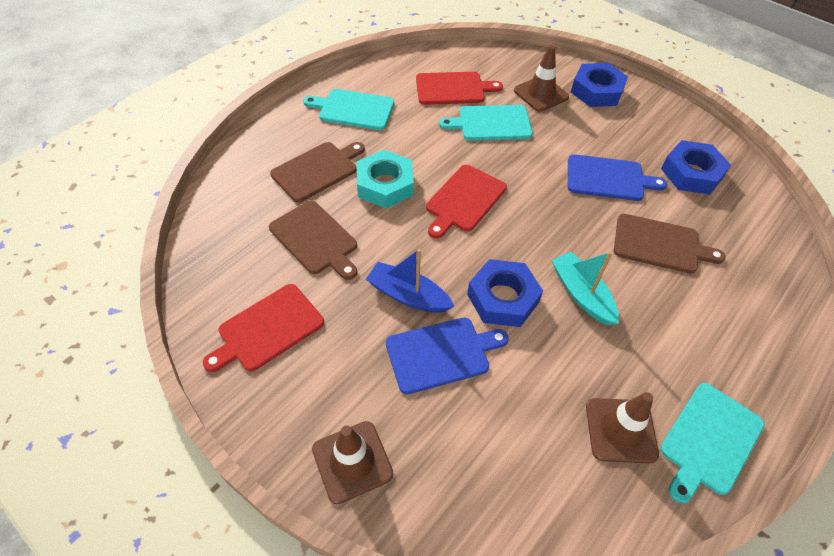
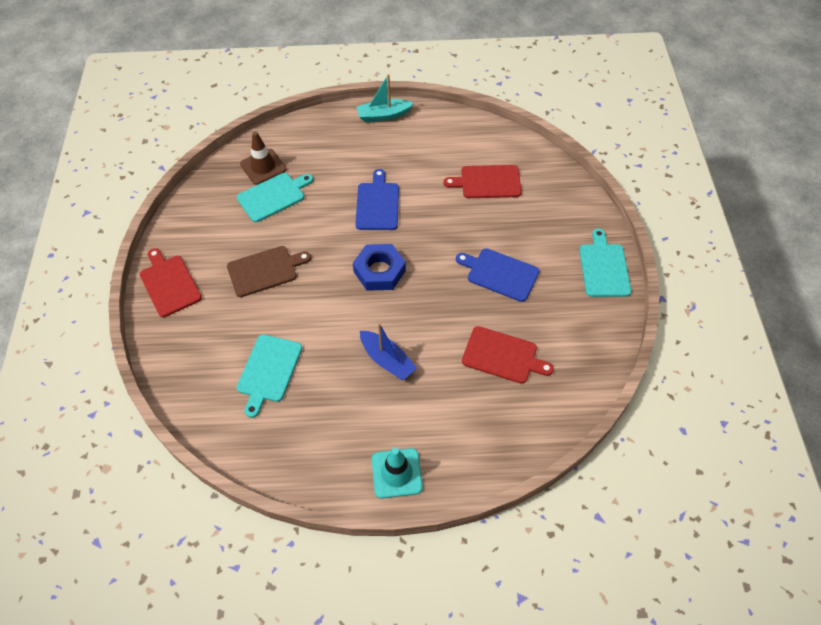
blue nut: [467,259,543,327] [571,63,628,107] [661,140,731,195] = 3 -> [353,244,406,291] = 1
brown cutting board: [269,200,357,280] [270,142,365,202] [614,214,726,274] = 3 -> [227,246,311,297] = 1
brown traffic cone: [312,421,393,504] [514,45,569,112] [586,392,659,464] = 3 -> [240,132,286,185] = 1
turquoise nut: [357,150,414,208] = 1 -> none = 0
turquoise traffic cone: none = 0 -> [372,448,423,498] = 1

